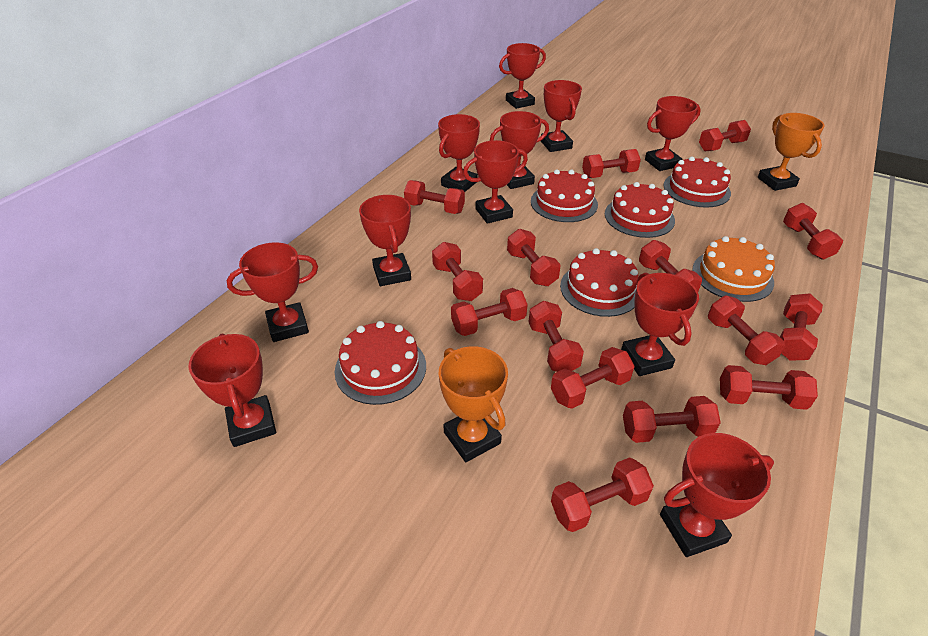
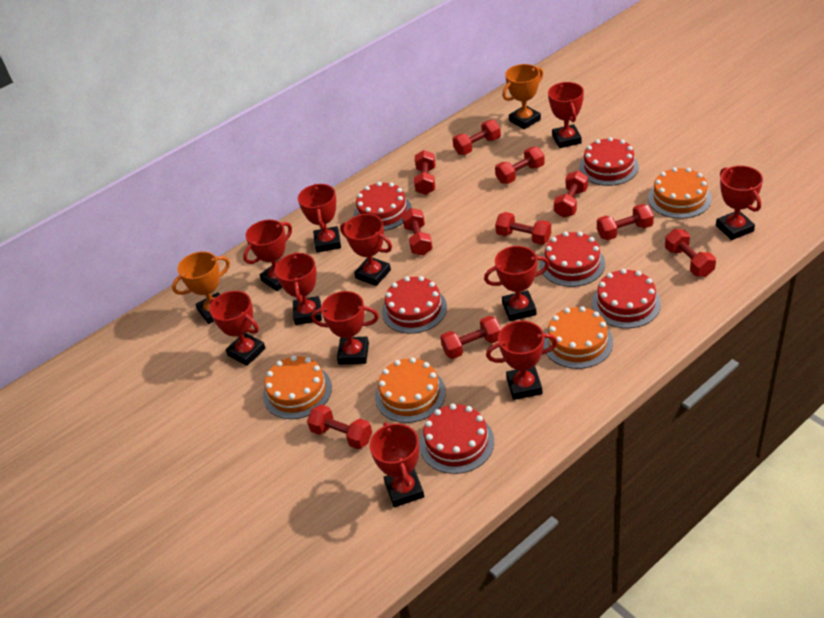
orange cake: [692,236,775,302] = 1 -> [263,355,332,419] [375,357,446,423] [543,306,613,369] [648,167,711,219] = 4
red cake: [335,321,426,405] [531,169,598,222] [560,248,639,317] [605,182,675,238] [664,156,731,208] = 5 -> [354,182,412,231] [382,276,447,334] [420,404,494,474] [540,231,605,287] [579,137,639,186] [592,269,661,328] = 6
red dumbbell: [404,180,465,214] [432,242,483,301] [451,288,528,336] [507,229,561,286] [529,301,584,372] [551,347,635,409] [551,457,654,532] [582,149,641,178] [623,396,721,443] [639,240,702,291] [699,120,751,151] [708,296,785,365] [720,365,818,410] [780,293,823,361] [783,203,843,259] = 15 -> [307,404,372,449] [402,208,433,255] [414,150,435,195] [440,316,501,359] [452,120,501,155] [495,147,545,184] [495,212,551,245] [554,171,588,218] [597,204,654,240] [665,229,716,277] = 10

